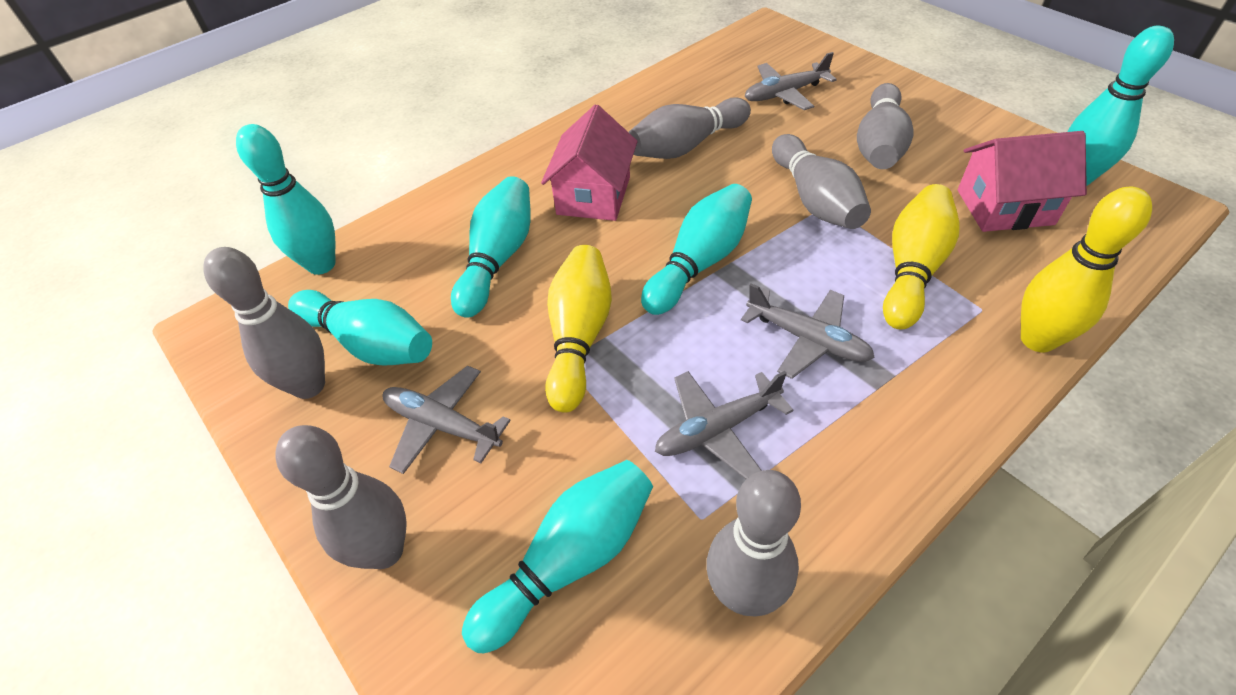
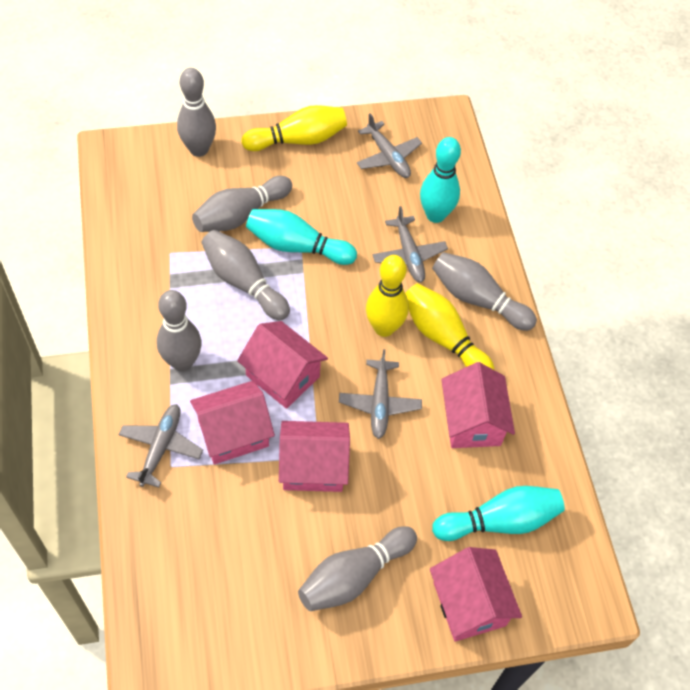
pink house: [541,105,637,221] [958,131,1087,232] = 2 -> [190,381,275,464] [237,321,328,409] [279,421,350,492] [430,547,522,642] [441,362,515,448] = 5
turquoise bowling pin: [236,124,335,275] [288,290,432,365] [451,176,531,318] [462,460,653,653] [641,184,752,315] [1068,26,1174,185] = 6 -> [246,209,357,265] [420,137,461,223] [432,486,565,541] = 3

